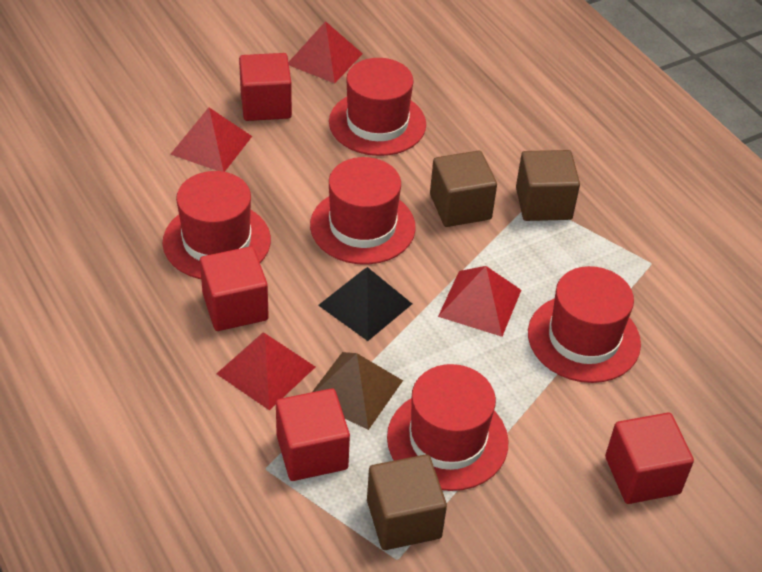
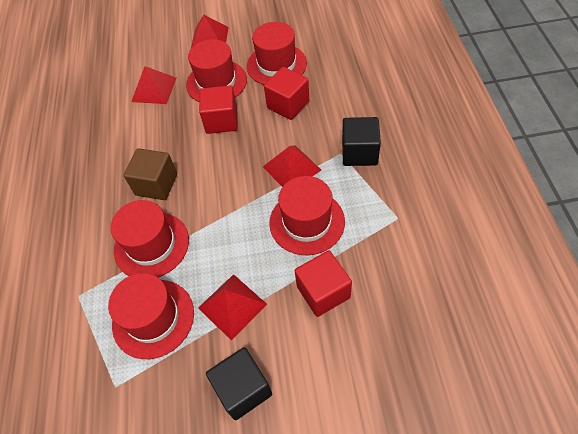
black cube: none = 0 -> [206,347,272,420] [342,117,381,166] = 2
black pyramid: [318,267,412,341] = 1 -> none = 0
brown cube: [367,454,447,550] [430,151,497,227] [516,150,580,221] = 3 -> [124,148,177,200] = 1
brown pyramid: [312,352,403,430] = 1 -> none = 0
red cube: [200,246,269,331] [239,53,292,121] [276,389,350,481] [605,413,694,504] = 4 -> [199,85,238,134] [264,67,309,120] [295,250,352,317] = 3

